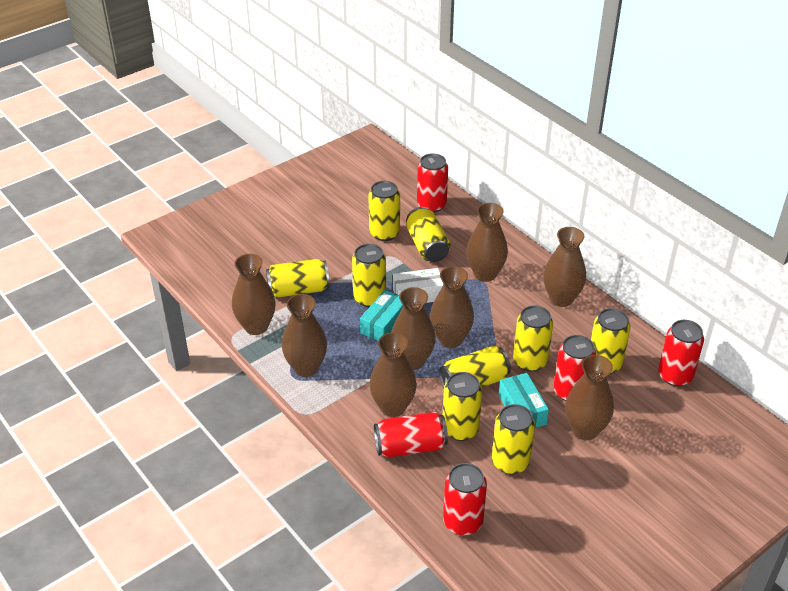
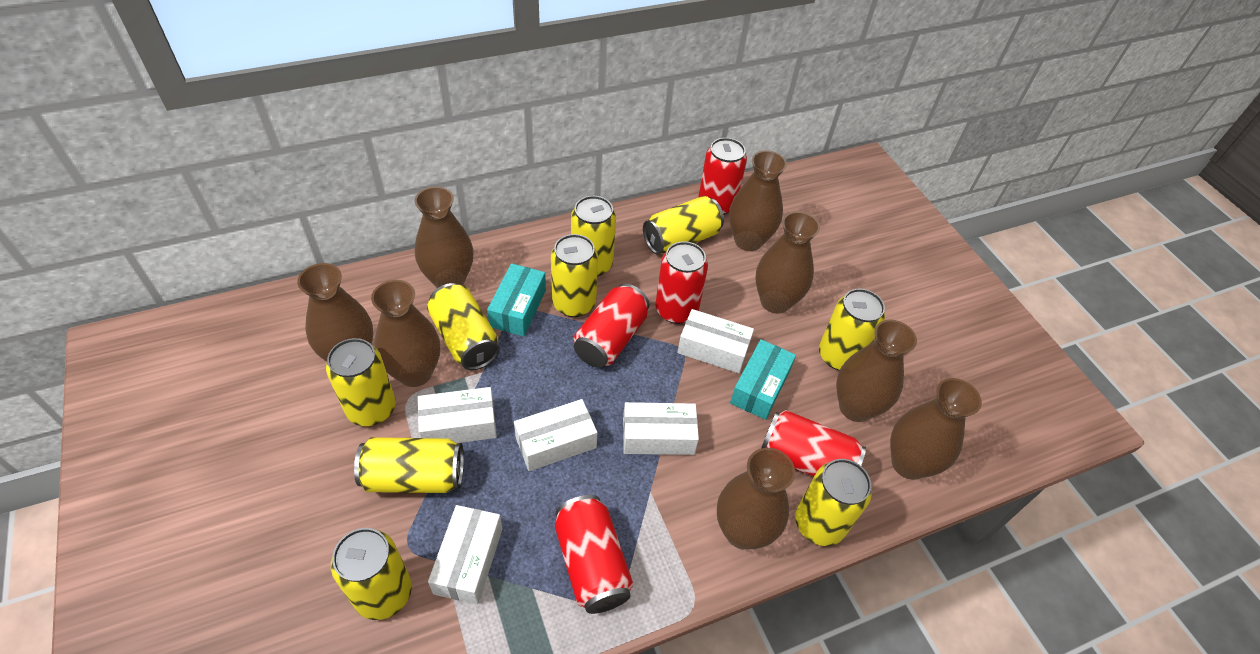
white box: [393,268,443,303] = 1 -> [418,387,497,443] [428,505,503,604] [514,399,597,471] [623,402,699,455] [677,309,754,373] = 5

